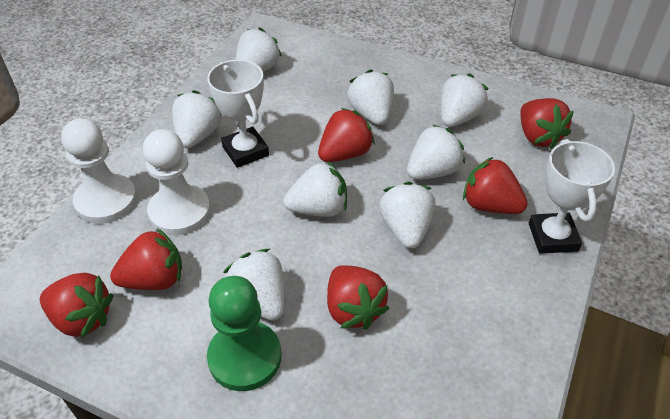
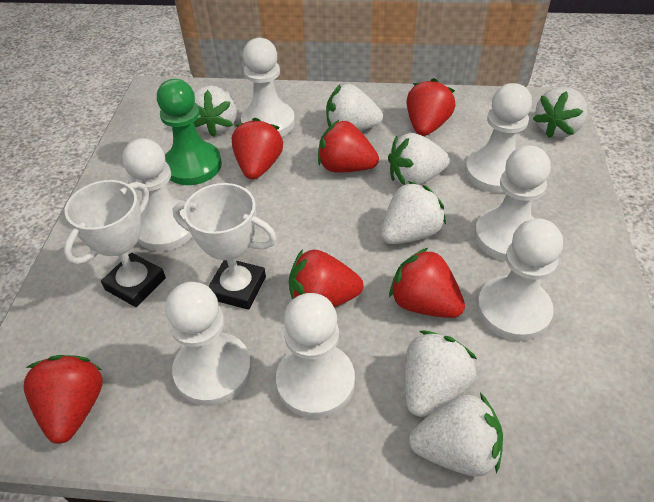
white pawn: [61,118,137,224] [143,129,211,236] = 2 -> [122,138,193,251] [165,282,252,406] [241,38,295,137] [276,293,355,419] [465,83,532,193] [475,145,551,261] [477,218,563,341] = 7
white strawberry: [172,90,222,148] [223,249,285,321] [235,27,282,72] [283,162,347,217] [347,69,394,125] [379,181,435,248] [407,124,465,180] [440,73,489,127] = 8 -> [193,85,237,137] [326,84,383,131] [381,181,446,244] [388,133,450,185] [404,330,477,417] [409,393,503,477] [533,87,588,138] = 7

